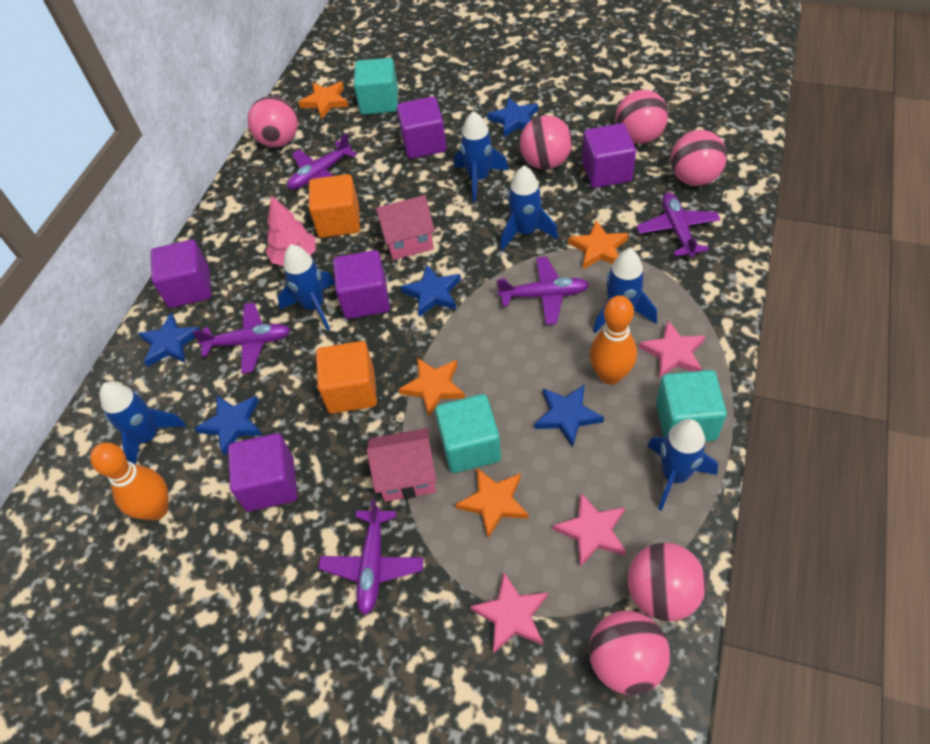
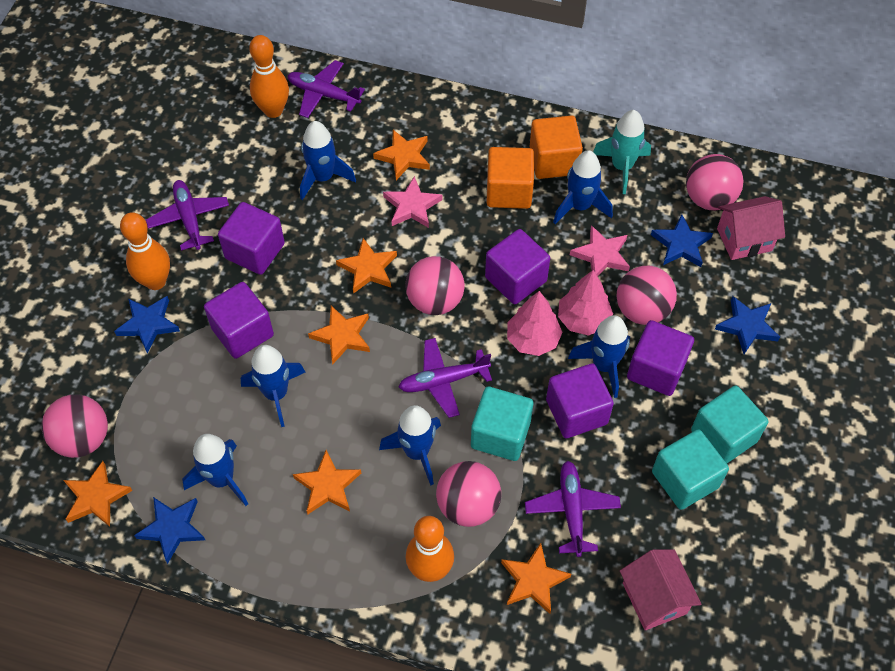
blue star: [138,313,201,367] [195,395,262,456] [400,264,461,317] [487,97,538,137] [534,384,604,448] = 5 -> [114,296,180,354] [134,497,205,564] [651,214,713,267] [715,296,780,354] = 4
orange bowling pin: [90,442,169,520] [590,295,637,385] = 2 -> [120,212,170,290] [249,35,289,118] [406,516,454,582] = 3
orange star: [298,82,349,119] [398,358,465,416] [455,468,529,538] [568,220,629,269] = 4 -> [63,461,133,527] [293,450,361,515] [308,306,370,364] [336,238,397,294] [373,130,430,180] [501,543,571,614] = 6
pink ball: [248,96,298,147] [520,115,572,170] [589,611,670,695] [616,90,668,144] [628,543,706,621] [671,130,727,186] = 6 -> [42,394,108,458] [405,256,465,315] [436,461,501,527] [617,266,677,325] [686,154,744,210] = 5
pink star: [470,573,548,654] [553,493,626,567] [639,321,706,378] = 3 -> [383,176,443,228] [570,225,630,276] = 2
pink tree: [265,195,316,266] = 1 -> [507,291,562,356] [558,270,613,336] = 2
purple plane: [192,302,290,374] [287,133,357,190] [318,498,424,615] [497,256,589,325] [636,192,721,258] = 5 -> [146,180,229,251] [287,60,365,118] [399,338,492,418] [525,461,621,557] = 4
turquoise rocket: none = 0 -> [593,110,651,194] = 1

